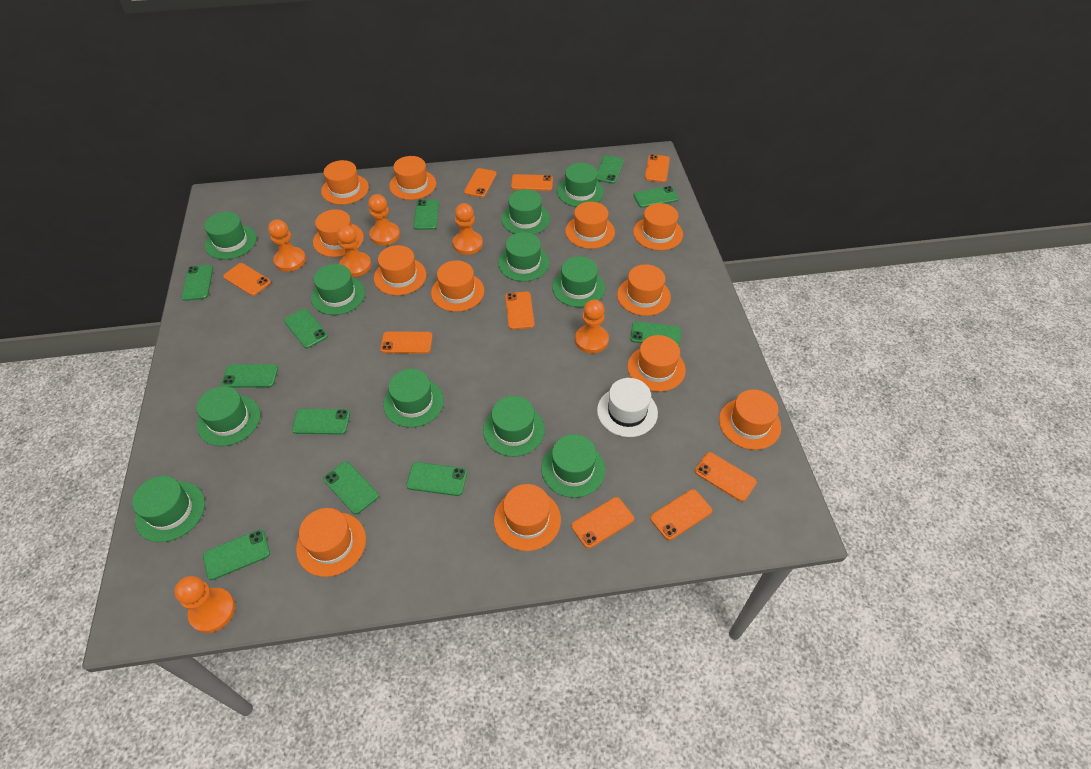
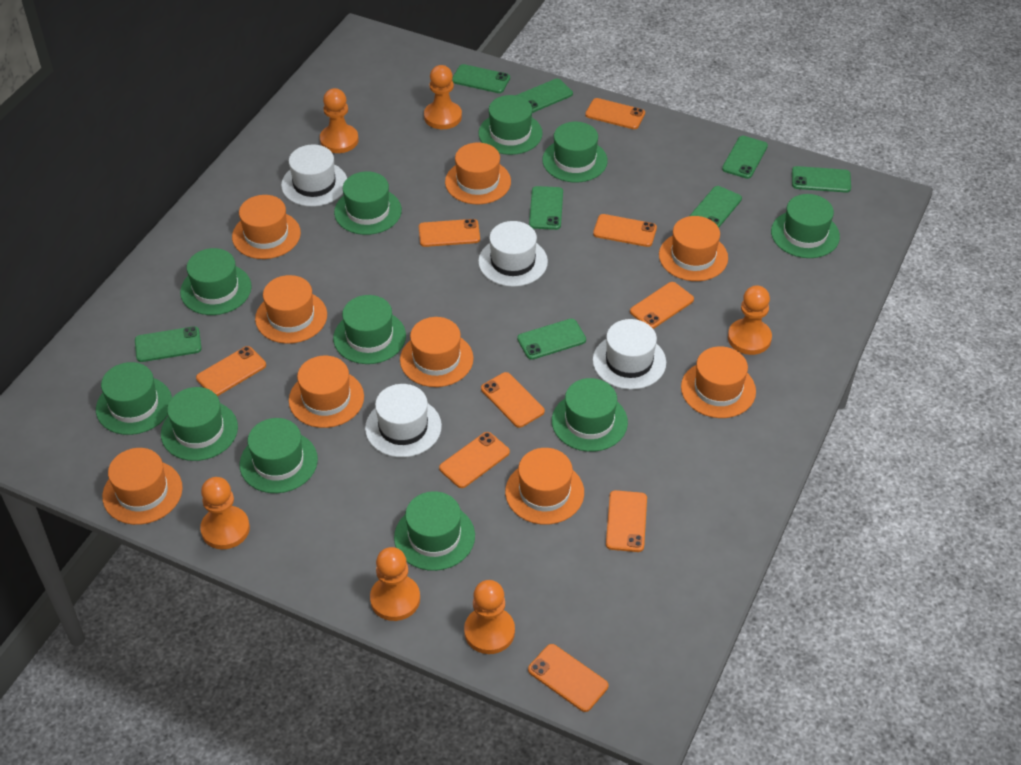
green phone: [181,265,213,301] [203,529,270,580] [221,364,278,388] [284,309,328,348] [292,409,350,435] [323,461,379,514] [406,462,467,496] [413,200,439,230] [597,155,624,184] [630,321,681,346] [633,186,679,208] = 11 -> [135,326,202,362] [452,64,510,93] [516,79,573,113] [517,319,586,360] [529,186,563,230] [690,186,742,227] [722,136,768,179] [792,166,851,193] = 8
orange hat: [296,508,366,577] [313,209,364,257] [321,160,369,205] [374,245,426,296] [389,156,436,200] [431,260,484,312] [494,484,561,551] [565,202,615,249] [617,264,671,316] [627,335,686,392] [633,203,683,250] [719,389,781,450] = 12 -> [102,448,183,525] [232,195,301,259] [255,275,327,344] [289,356,364,428] [400,317,474,387] [445,143,511,204] [505,448,584,525] [659,216,728,281] [681,346,756,418] = 9
white hat: [597,378,658,437] = 1 -> [281,145,347,207] [365,384,442,458] [478,221,548,287] [593,319,666,390] = 4

